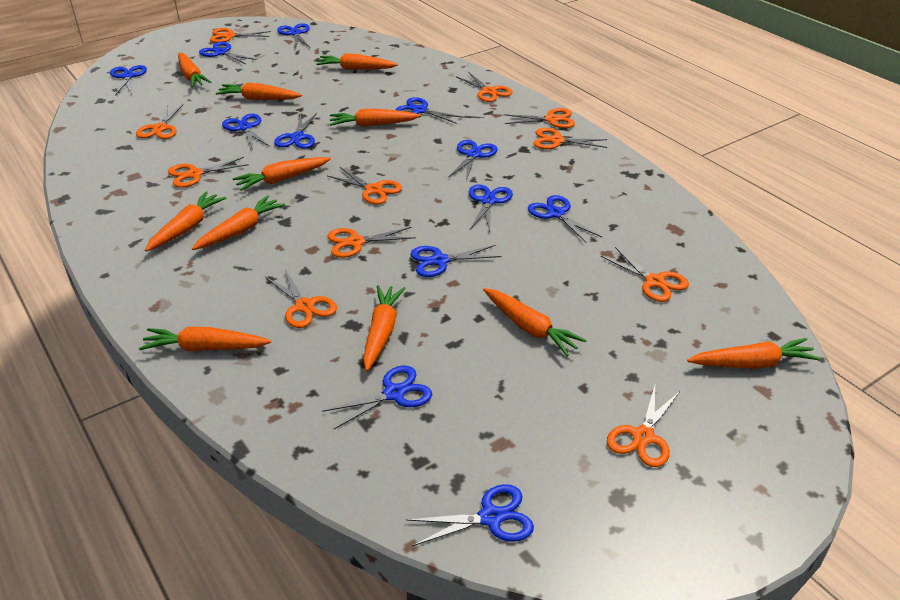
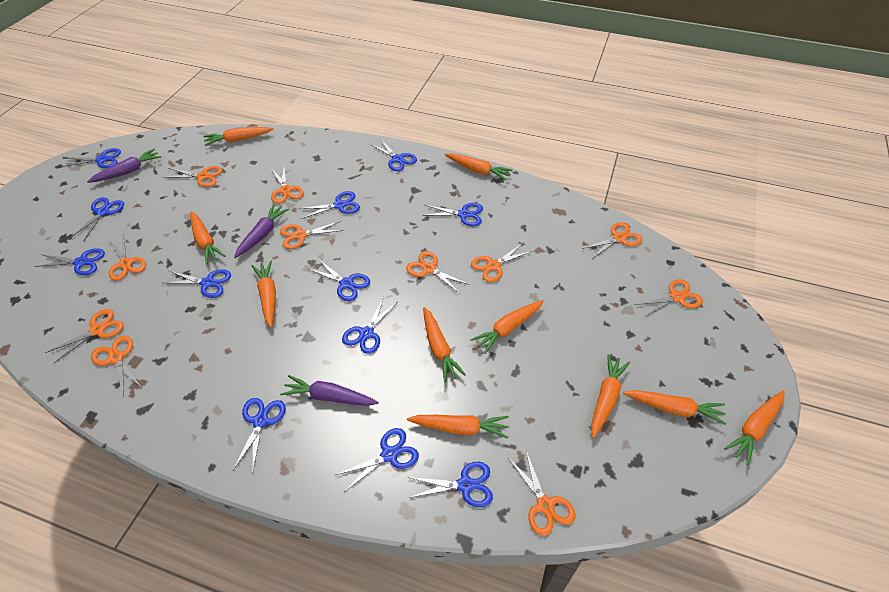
orange carrot: [139,327,271,351] [145,191,226,252] [178,53,212,87] [192,196,285,250] [216,83,302,100] [232,157,331,191] [316,53,398,70] [330,109,421,127] [363,285,406,371] [483,288,587,356] [687,338,820,369] = 11 -> [190,211,225,264] [203,127,273,146] [251,261,276,328] [407,415,509,439] [423,307,466,382] [445,153,513,181] [470,300,544,354] [591,354,630,438] [623,390,726,425] [724,390,785,465] = 10
purple carrot: none = 0 -> [87,149,161,183] [234,204,289,258] [280,375,378,406] = 3

